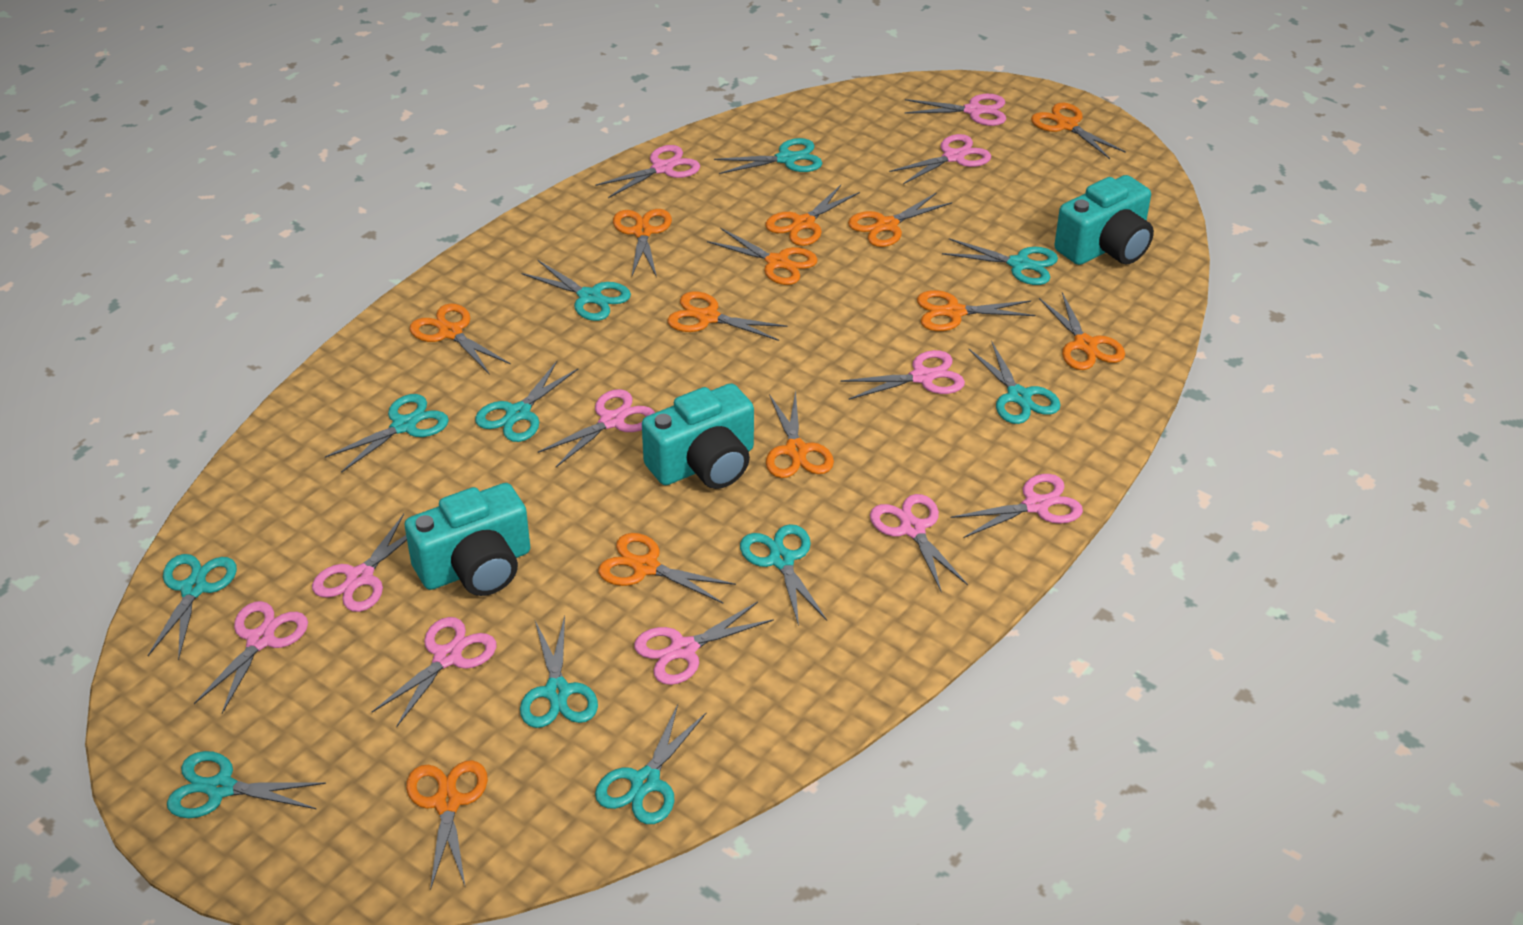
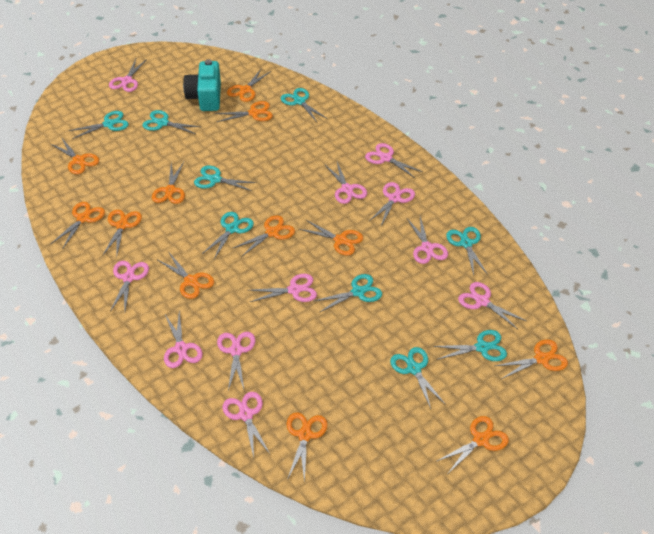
turquoise camera: [404,483,530,596] [642,383,754,489] [1054,175,1154,265] = 3 -> [183,59,221,111] = 1
turquoise scissors: [148,554,237,660] [167,751,326,818] [325,394,449,473] [475,361,578,442] [520,616,598,728] [521,260,631,321] [595,704,706,824] [714,138,822,174] [740,524,827,626] [942,238,1058,285] [968,341,1061,424] = 11 -> [69,111,129,139] [143,110,200,134] [194,166,257,191] [202,212,254,259] [281,88,326,122] [314,274,382,312] [390,347,445,409] [433,330,507,361] [446,227,488,275] = 9

